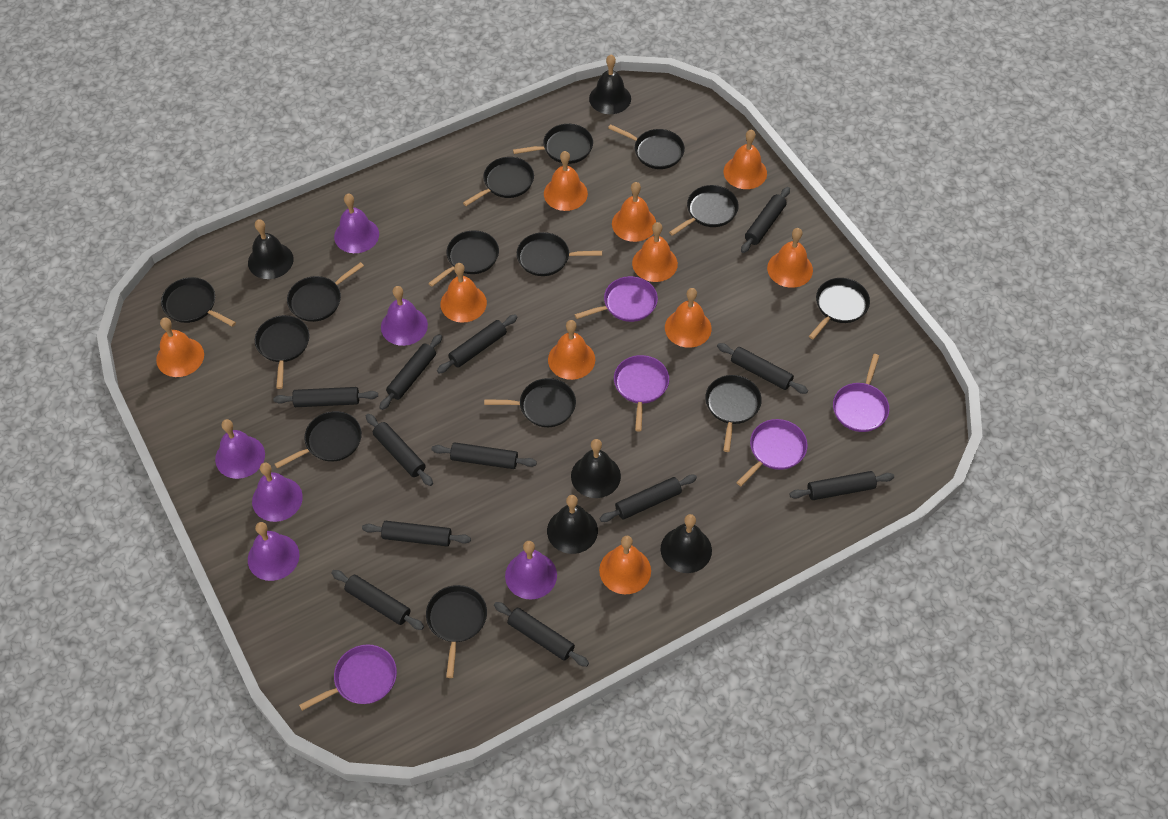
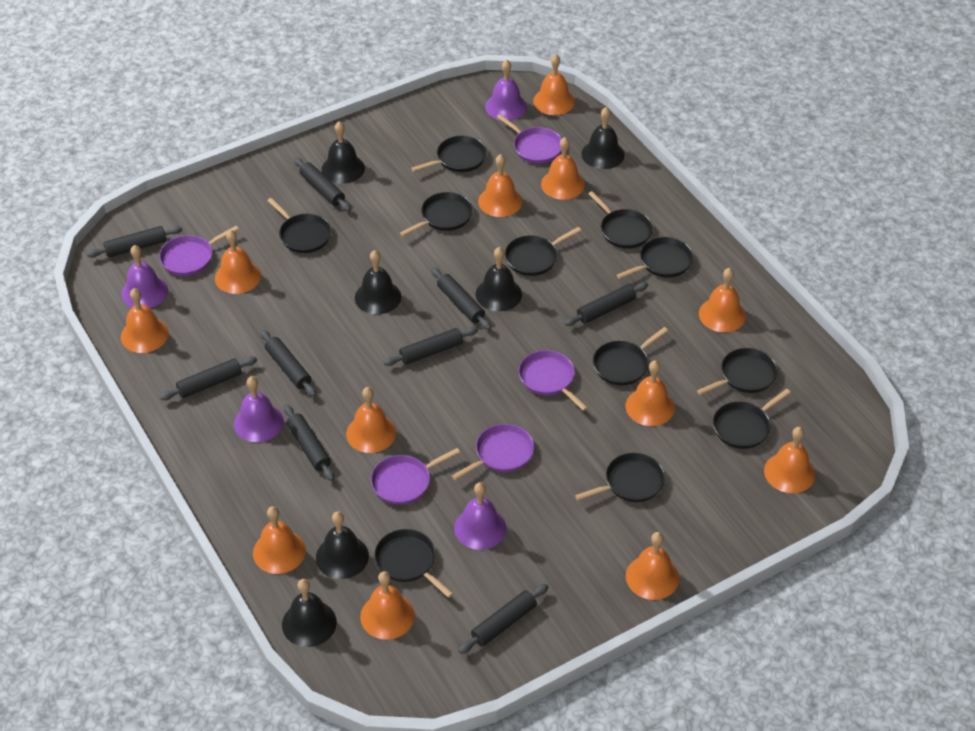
black bell: [248,219,294,279] [547,495,598,554] [571,439,621,498] [589,55,631,114] [661,514,712,573] = 5 -> [282,579,337,647] [316,511,369,579] [321,121,365,184] [355,250,401,314] [476,247,522,311] [581,107,625,169] = 6
black pan: [161,277,236,327] [255,315,310,389] [275,411,362,469] [287,262,364,322] [426,585,487,678] [428,230,499,287] [463,157,534,206] [484,378,576,427] [513,124,593,164] [517,232,602,276] [608,124,685,169] [669,185,739,236] [705,375,762,452] [809,278,870,339] = 14 -> [267,198,332,253] [374,529,453,598] [400,192,473,236] [411,136,487,172] [505,227,581,276] [575,453,665,502] [588,191,653,249] [593,327,668,385] [617,237,693,279] [697,348,778,395] [713,389,791,449] = 11
black rolling pin: [273,387,378,407] [331,570,424,630] [362,521,471,546] [366,414,433,486] [379,334,442,410] [432,442,537,469] [437,314,518,374] [494,602,589,667] [600,475,697,522] [717,343,808,394] [741,187,790,253] [789,471,894,500] = 12 -> [87,226,183,258] [160,356,257,400] [260,330,316,397] [284,404,334,481] [294,158,351,211] [384,327,478,366] [431,267,491,330] [458,584,548,654] [564,282,648,326] = 9
orange bell: [156,317,204,377] [440,263,487,323] [544,151,588,211] [548,320,595,380] [599,536,651,594] [612,182,656,242] [632,222,678,282] [665,288,712,348] [723,129,767,189] [767,228,813,288] = 10 -> [121,288,169,353] [215,230,261,294] [253,506,306,574] [346,387,396,453] [360,571,415,640] [478,154,522,217] [533,54,575,115] [541,137,585,200] [625,360,675,426] [626,532,679,600] [699,268,746,332] [764,427,815,493] = 12
purple bell: [215,419,265,479] [248,522,300,581] [252,462,303,522] [334,194,379,253] [381,286,428,346] [505,541,557,600] = 6 -> [121,245,168,308] [234,376,284,442] [454,482,506,550] [485,59,527,121] = 4

